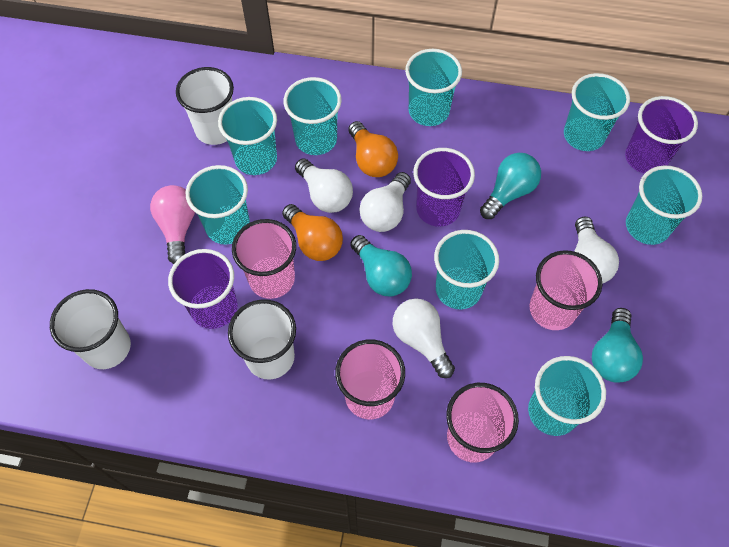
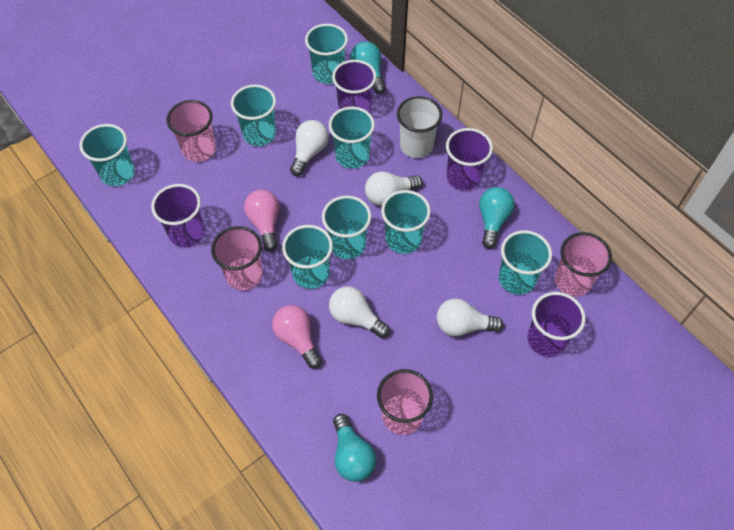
orange light bulb: [282,204,343,261] [348,121,398,177] = 2 -> none = 0
pink light bulb: [150,185,195,264] = 1 -> [244,190,279,251] [272,305,322,369] = 2
purple cup: [168,249,237,329] [414,148,475,227] [625,96,698,174] = 3 -> [151,184,205,247] [332,60,376,113] [446,128,493,191] [528,292,585,357] = 4
white cup: [50,289,131,369] [176,67,234,145] [228,299,296,379] = 3 -> [397,96,442,158] = 1

